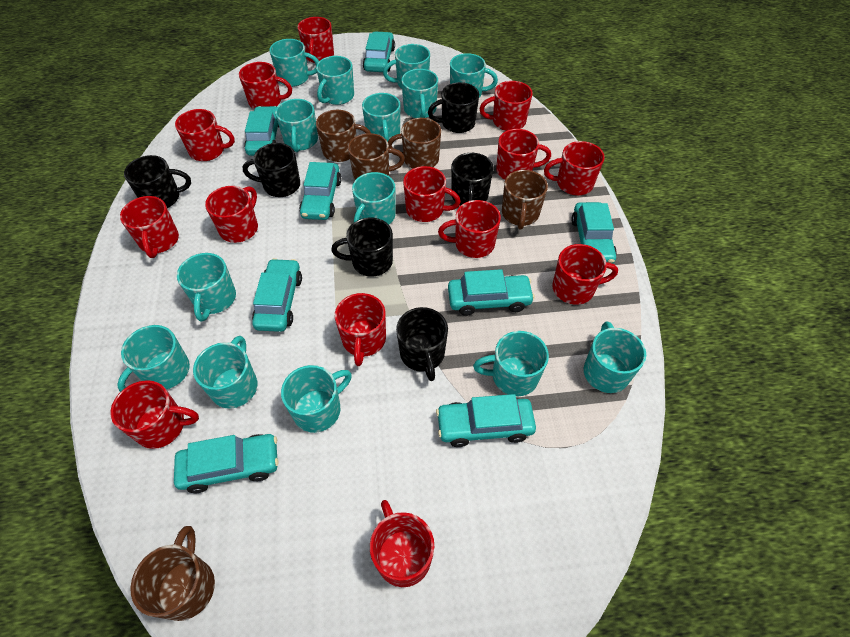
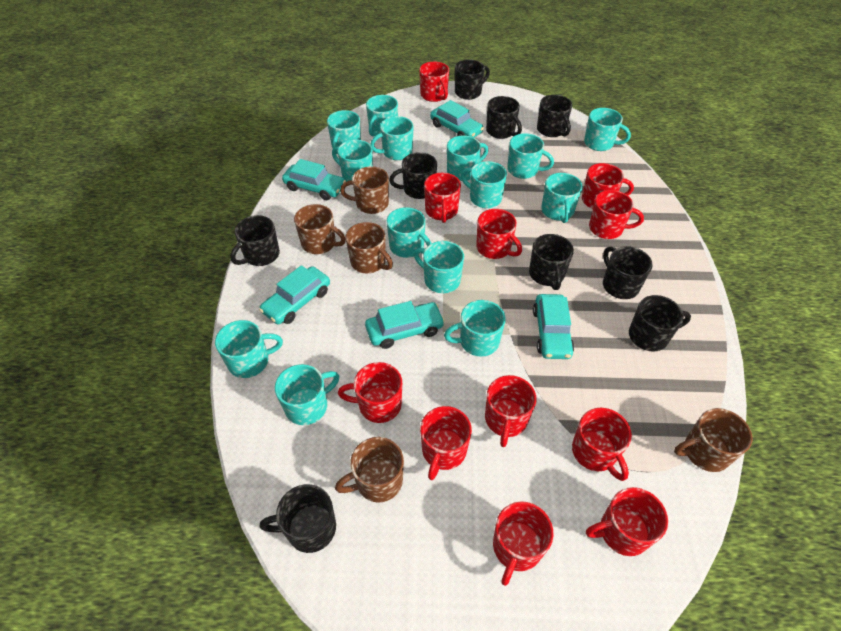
black mug: [124,155,191,208] [243,143,300,197] [331,217,393,277] [396,307,448,381] [428,82,479,133] [451,153,494,205] = 6 -> [230,215,280,266] [260,484,336,553] [389,152,437,199] [455,60,490,100] [486,96,522,139] [529,234,574,290] [537,95,572,137] [603,246,653,299] [629,295,691,352] = 9
red mug: [110,380,199,449] [120,196,179,258] [175,109,235,161] [205,186,258,243] [239,62,292,109] [297,17,334,63] [335,293,386,366] [370,500,434,587] [403,166,461,222] [438,200,501,258] [479,81,533,131] [496,129,551,180] [544,141,605,195] [552,244,618,305] = 14 -> [338,362,402,423] [419,62,449,102] [420,406,472,480] [424,173,461,223] [476,209,522,259] [485,375,536,447] [493,501,553,586] [572,408,632,481] [582,163,634,209] [586,487,668,556] [589,190,644,239] = 11
turquoise car: [174,434,279,493] [244,106,279,156] [252,258,302,332] [299,162,341,220] [363,31,395,72] [436,394,536,447] [448,269,535,316] [571,202,617,264] = 8 -> [259,265,330,324] [282,159,346,200] [365,301,445,349] [430,100,484,138] [533,294,574,359] = 5

